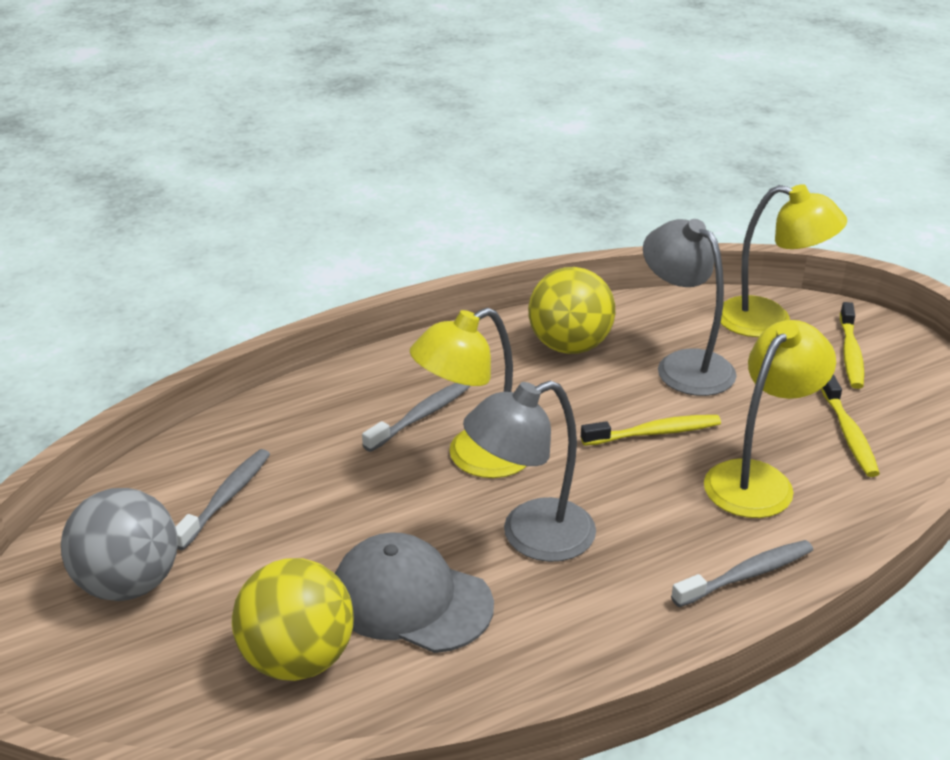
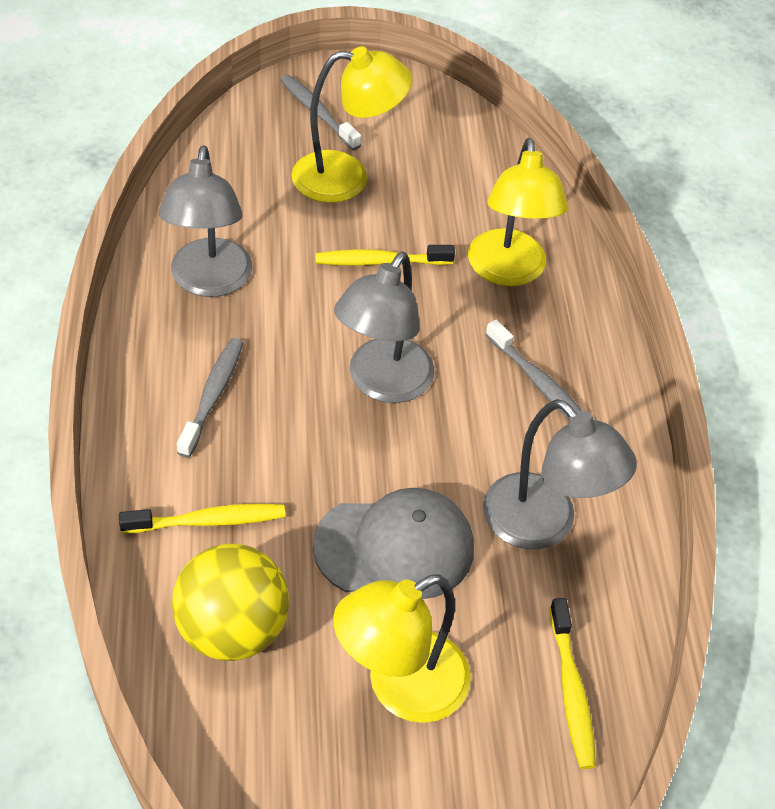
grey ball: [61,488,178,601] = 1 -> none = 0
grey lamp: [463,381,596,562] [643,219,737,396] = 2 -> [159,145,252,297] [334,252,434,403] [483,399,637,549] = 3
yellow ball: [232,558,354,681] [528,267,615,354] = 2 -> [172,544,289,661] = 1

